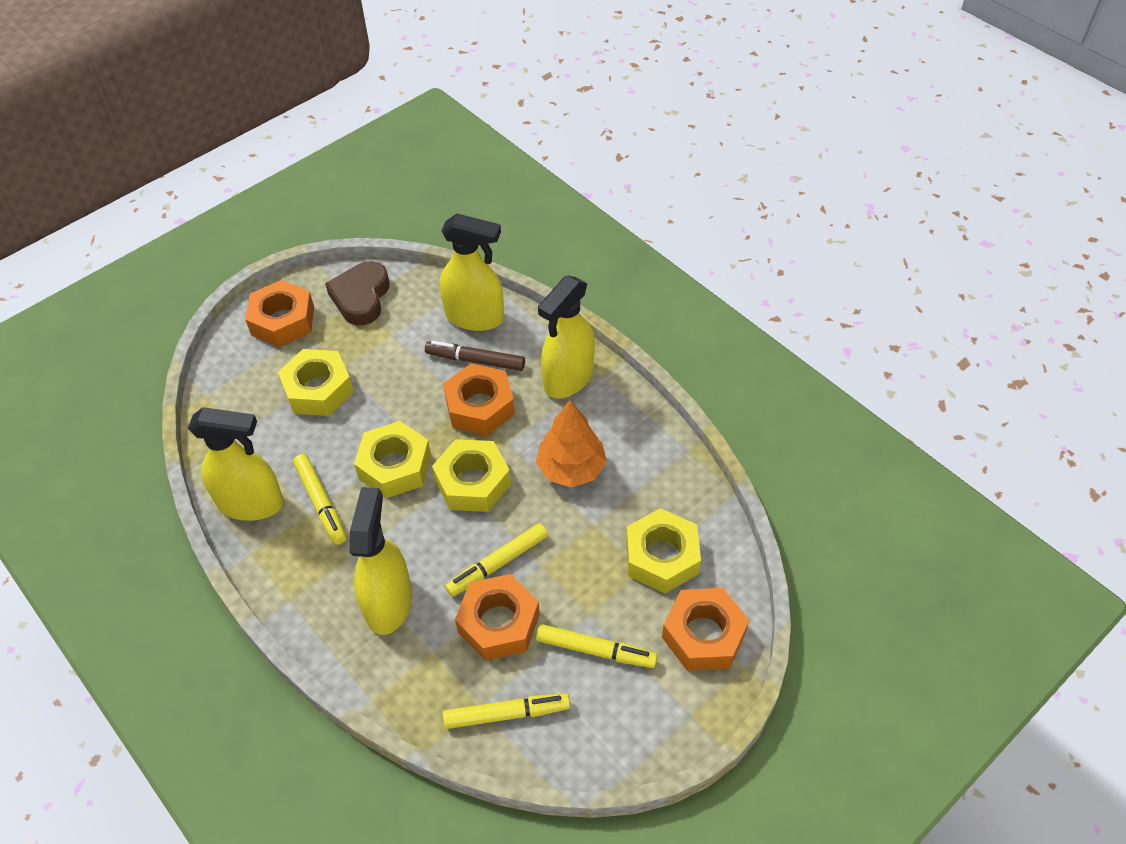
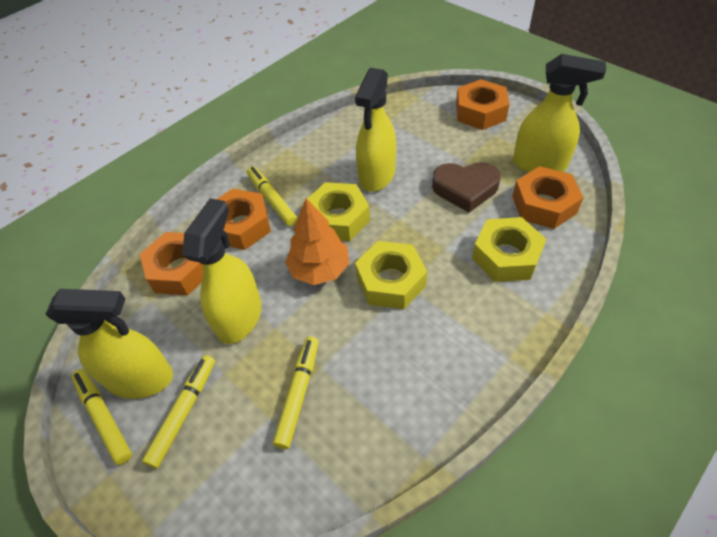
brown marker: [425,341,525,371] = 1 -> none = 0
yellow nut: [278,349,354,416] [354,421,431,498] [432,439,511,512] [626,508,701,593] = 4 -> [304,182,370,241] [355,241,427,309] [472,217,546,282] = 3

